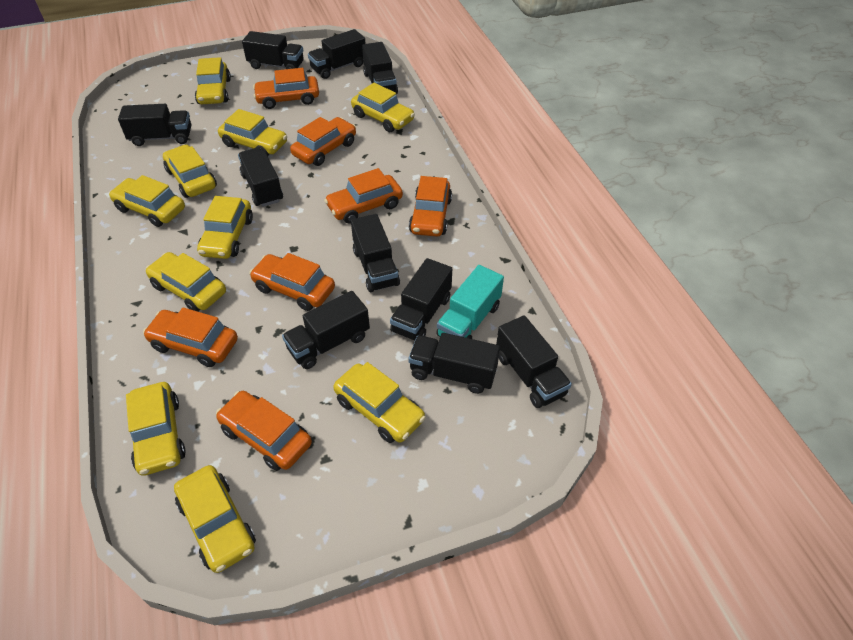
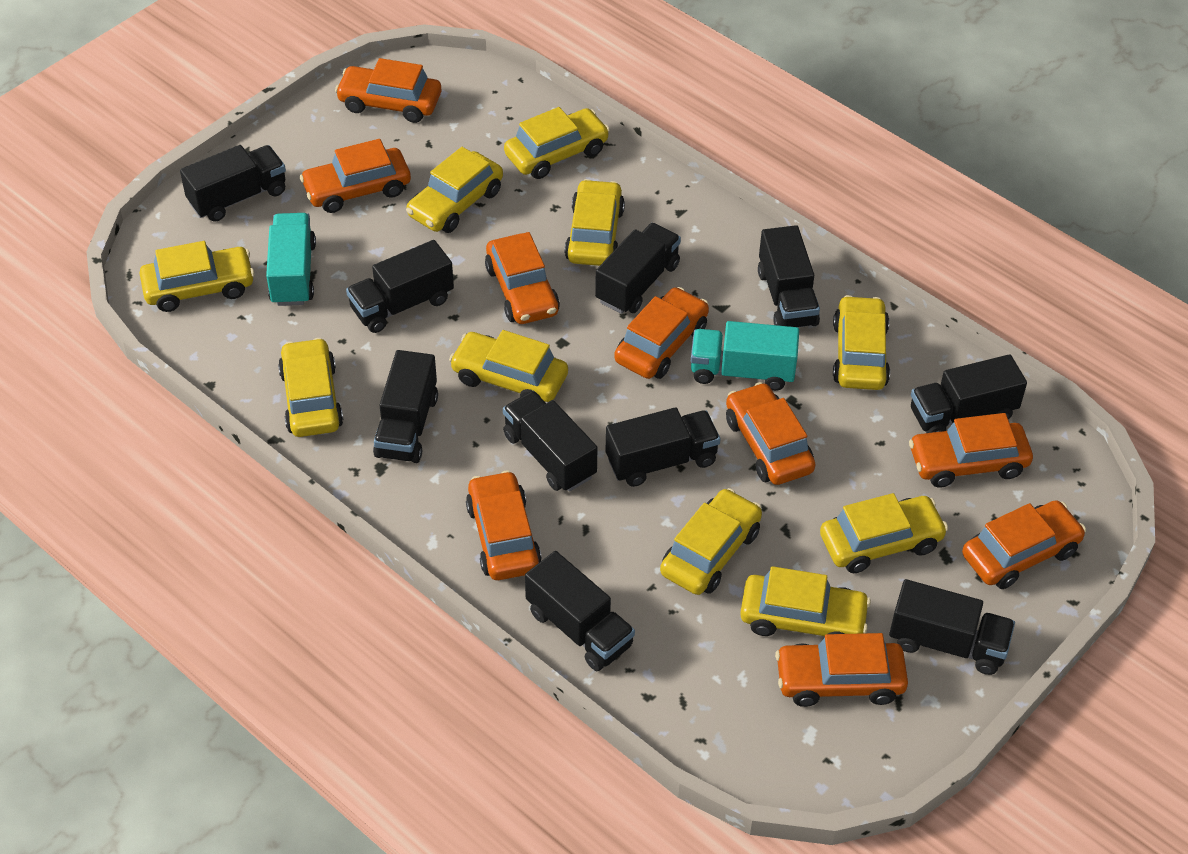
orange car: [143,307,238,367] [216,391,312,471] [249,253,335,311] [253,68,319,109] [290,117,356,166] [324,168,403,224] [409,176,452,237] = 7 -> [300,139,411,213] [335,58,441,123] [466,471,542,580] [485,232,560,324] [614,287,709,379] [726,382,816,485] [775,633,908,707] [909,413,1033,488] [962,500,1086,589] = 9
turquoise truck: [436,265,504,339] = 1 -> [266,213,316,306] [691,321,799,391] = 2

